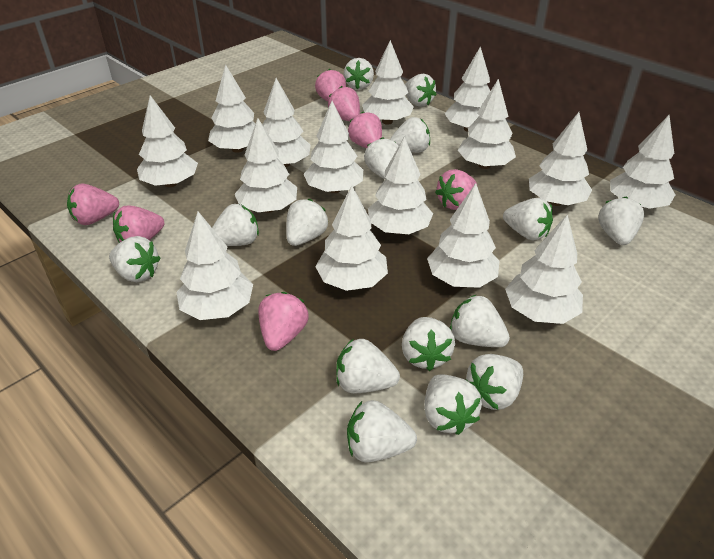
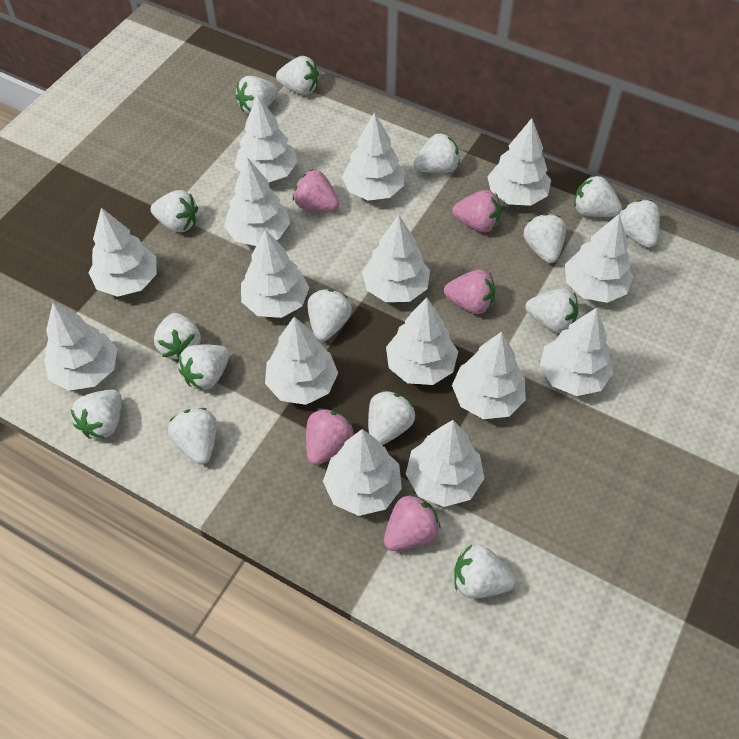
pink strawberry: [67,184,119,225] [113,205,164,243] [258,292,309,351] [315,69,346,102] [328,86,360,121] [348,111,382,148] [435,169,477,210] = 7 -> [293,169,339,211] [306,408,354,465] [384,494,441,551] [444,270,495,314] [452,190,501,232] = 5

